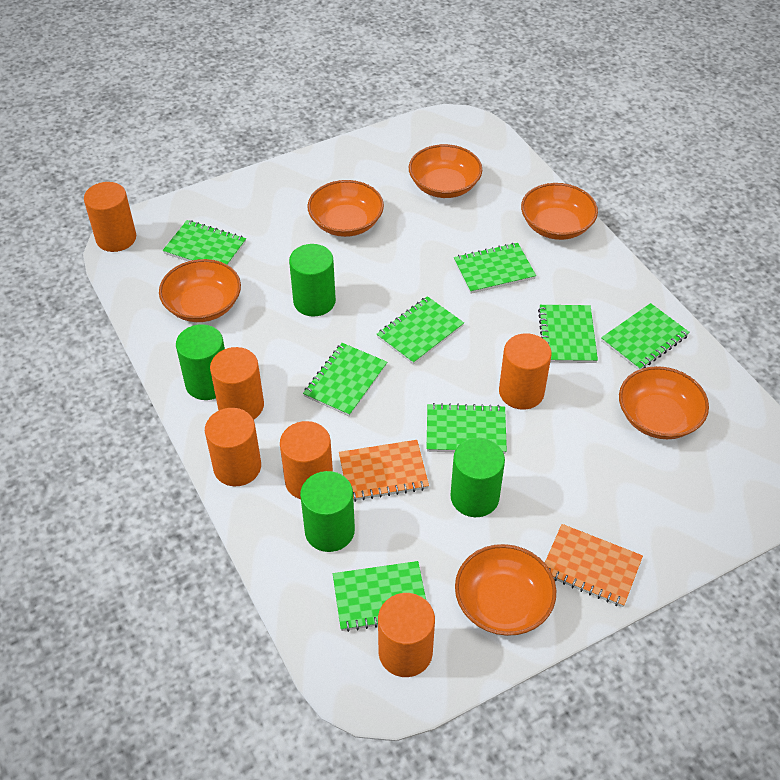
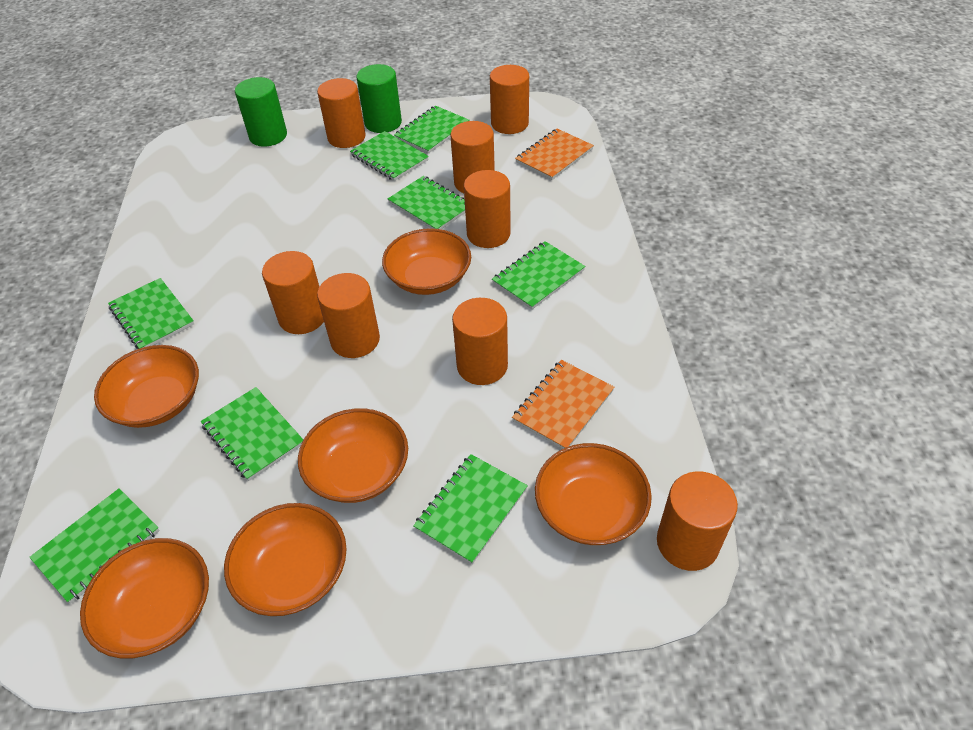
green cylinder: [176,324,225,400] [289,244,336,317] [300,471,355,552] [450,438,505,517] = 4 -> [235,77,287,147] [356,64,402,133] = 2
orange cylinder: [84,182,136,252] [205,408,261,486] [210,347,264,420] [280,421,333,499] [378,593,435,677] [499,333,552,410] = 6 -> [262,251,324,334] [317,78,366,148] [317,273,380,358] [450,121,495,193] [452,298,508,385] [464,170,511,248] [490,65,529,134] [657,471,738,571] = 8

